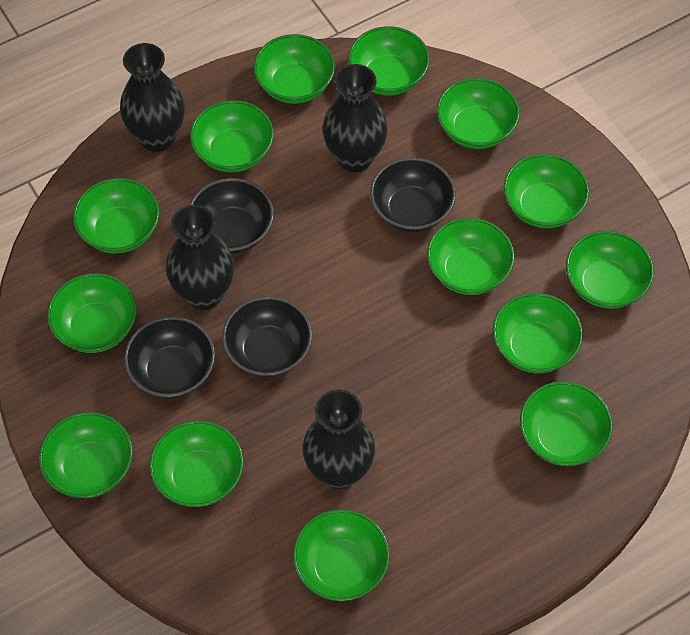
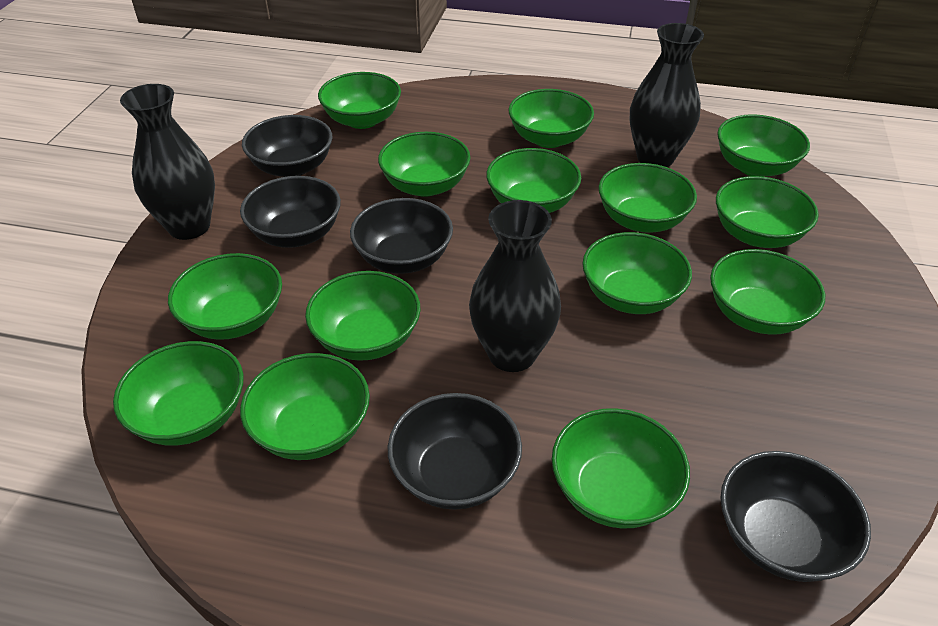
black bowl: [124,316,215,398] [190,178,274,254] [222,296,312,377] [370,157,456,232] = 4 -> [240,176,341,248] [242,115,333,177] [350,198,453,274] [388,393,522,510] [720,451,871,582] = 5
black vase: [120,43,185,152] [166,205,234,310] [302,389,375,489] [322,64,388,172] = 4 -> [120,84,215,240] [469,200,561,372] [630,23,704,167] = 3

